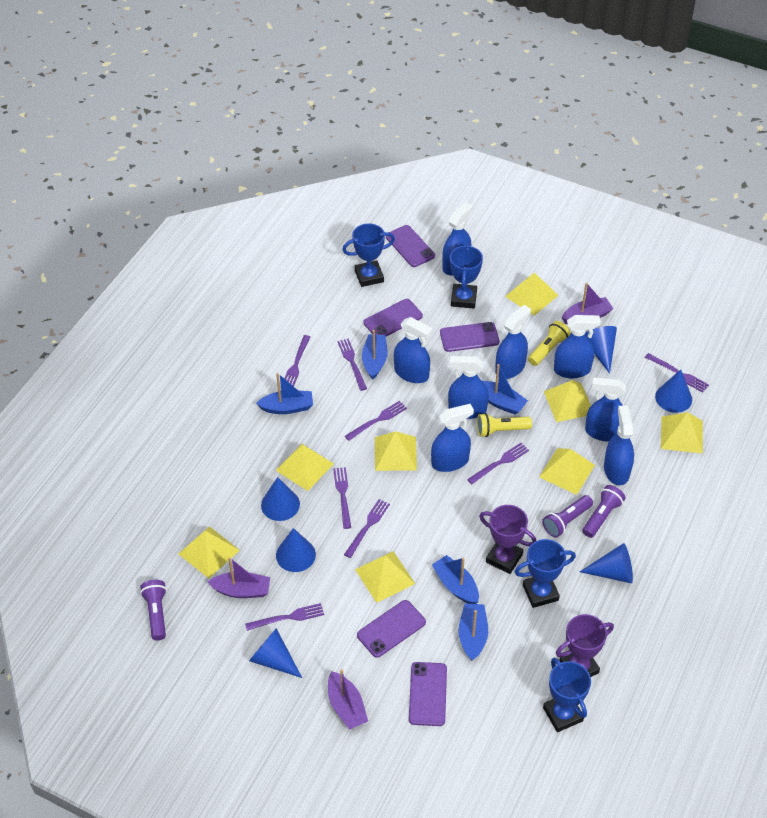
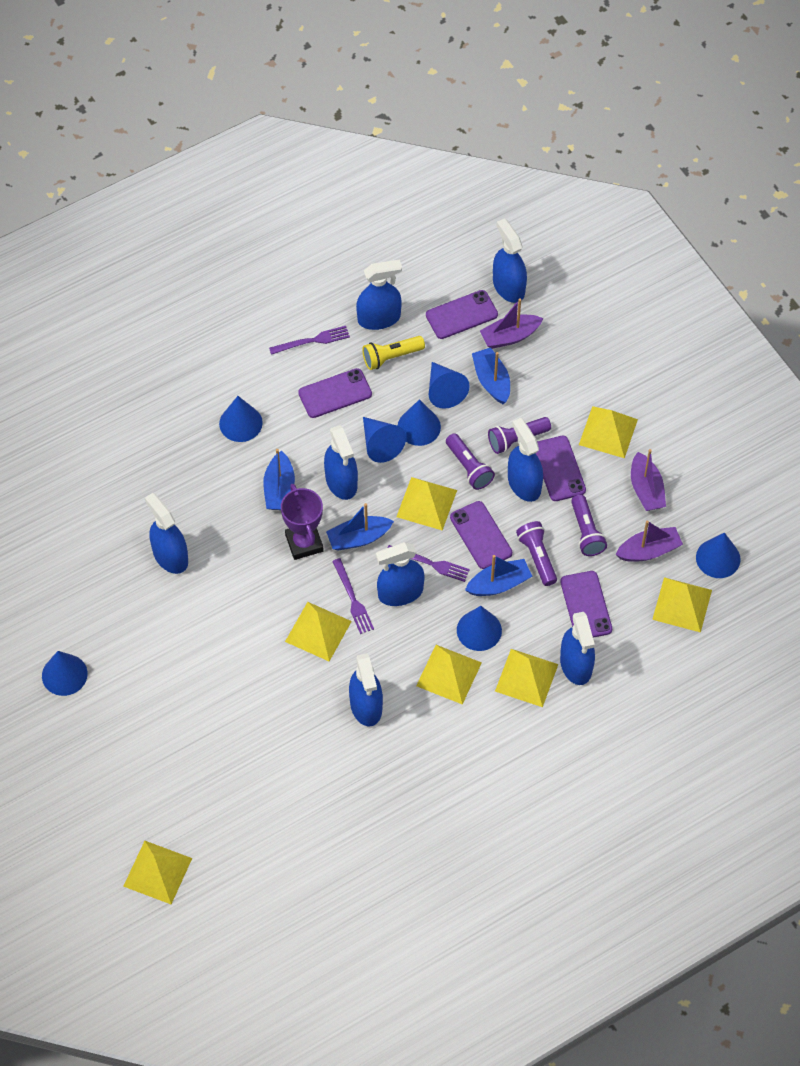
blue boat: [256,373,313,414] [362,330,388,380] [432,555,479,604] [459,603,488,661] [482,364,528,415] = 5 -> [263,449,295,510] [326,503,394,551] [465,555,532,596] [472,347,510,404] = 4
blue cone: [249,628,302,678] [261,477,300,521] [276,528,316,572] [580,543,633,584] [585,326,617,374] [655,370,692,413] = 6 -> [42,651,88,696] [219,396,263,442] [363,417,406,463] [398,399,441,446] [429,362,470,409] [457,606,502,651] [696,533,741,578] = 7
blue trophy: [343,223,395,287] [450,244,483,309] [515,539,576,608] [543,658,591,732] = 4 -> none = 0
purple flashlight: [140,580,167,641] [542,495,593,538] [583,485,625,538] = 3 -> [446,433,495,490] [488,417,551,454] [516,521,557,586] [571,494,607,556] = 4
purple fork: [245,603,324,631] [284,335,310,386] [333,467,351,529] [337,339,367,391] [344,499,390,558] [345,401,407,441] [467,443,529,484] [645,353,709,393] = 8 -> [269,326,350,355] [332,558,374,634] [387,545,470,582] = 3
purple trophy: [479,505,536,574] [556,614,614,677] = 2 -> [281,484,324,560] = 1
yellow flashlight: [477,413,532,437] [528,321,571,366] = 2 -> [362,336,425,370] = 1
yellow pyramid: [179,526,240,578] [276,444,334,491] [355,551,415,603] [375,431,417,471] [505,273,558,316] [539,448,595,495] [544,380,591,422] [661,412,703,454] = 8 -> [123,841,192,904] [285,602,352,661] [396,477,457,531] [416,645,482,705] [495,649,558,707] [579,406,638,458] [652,577,712,633] = 7

